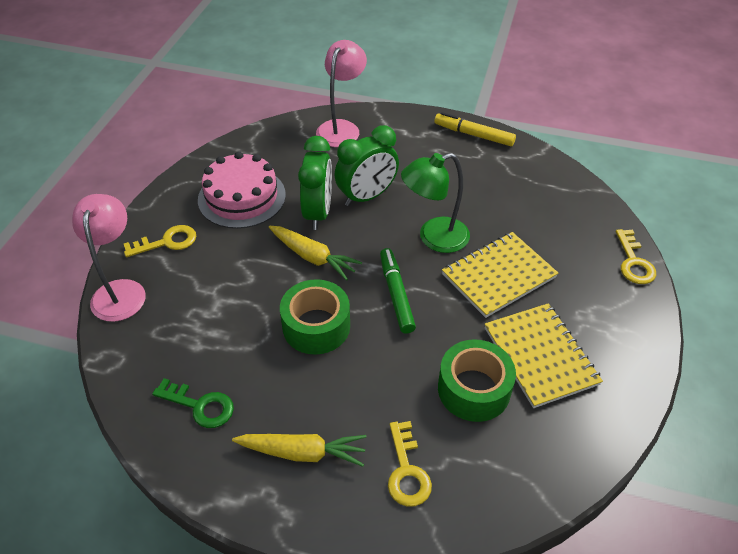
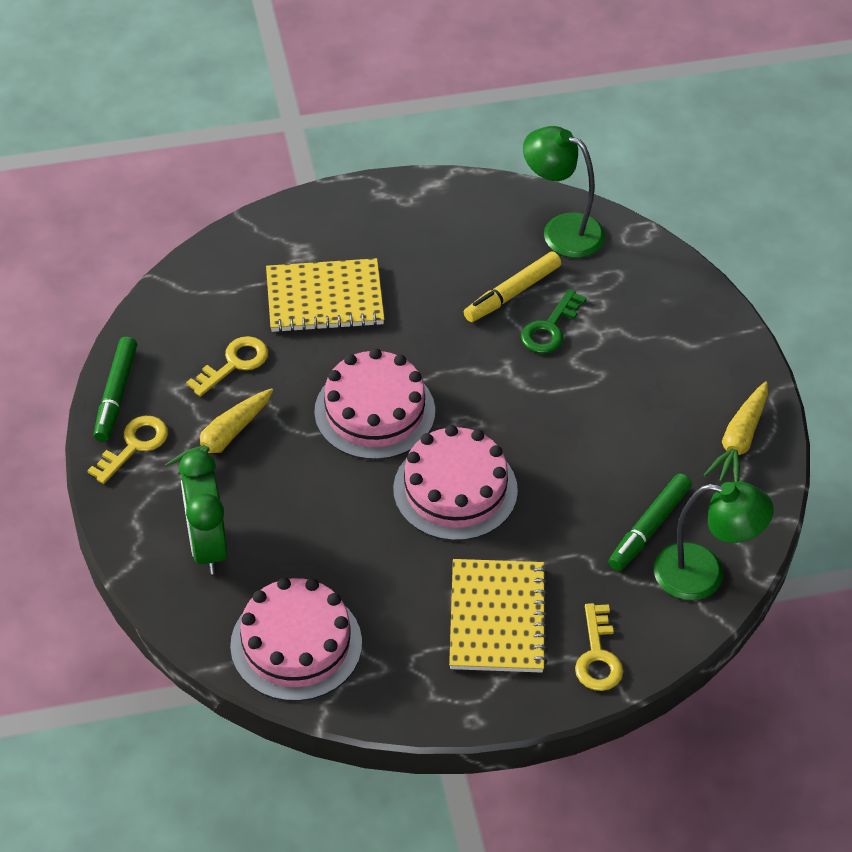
green clock: [298,136,332,230] [335,125,399,206] = 2 -> [179,450,228,574] = 1
green lamp: [401,153,470,253] = 1 -> [523,126,605,258] [654,482,774,600] = 2
green marker: [380,248,416,334] = 1 -> [94,337,137,442] [608,473,692,571] = 2
green tape: [280,279,350,354] [438,339,516,422] = 2 -> none = 0
pink cake: [198,151,286,229] = 1 -> [230,577,362,701] [314,348,435,460] [393,425,518,541] = 3
pink lamp: [72,194,146,322] [316,40,367,147] = 2 -> none = 0

